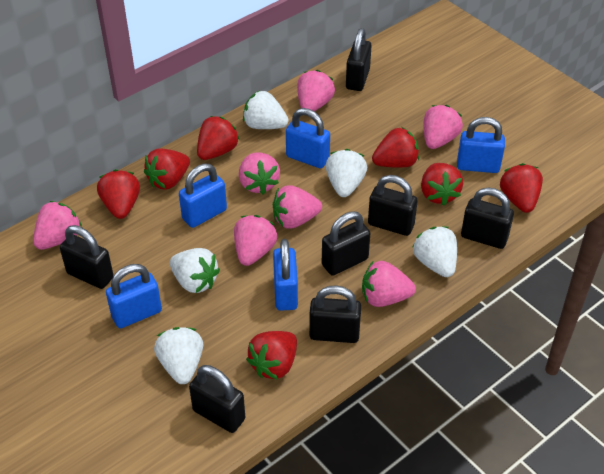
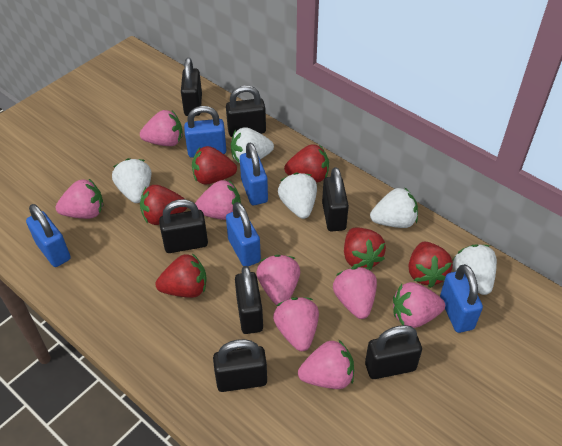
pink strawberry: [33,201,82,250] [234,215,277,266] [239,152,280,194] [273,185,322,229] [297,70,335,111] [362,261,416,307] [423,105,463,149] = 7 -> [55,179,103,219] [140,110,182,146] [195,180,241,220] [256,255,300,305] [273,297,319,351] [298,339,354,389] [333,267,377,319] [393,282,445,328] = 8
red strawberry: [97,169,140,219] [144,148,190,190] [197,116,240,160] [246,331,297,379] [372,127,420,168] [421,163,463,206] [500,163,543,213] = 7 -> [140,185,187,225] [156,253,206,298] [192,146,237,185] [284,144,329,183] [344,227,386,270] [409,242,453,288] = 6

